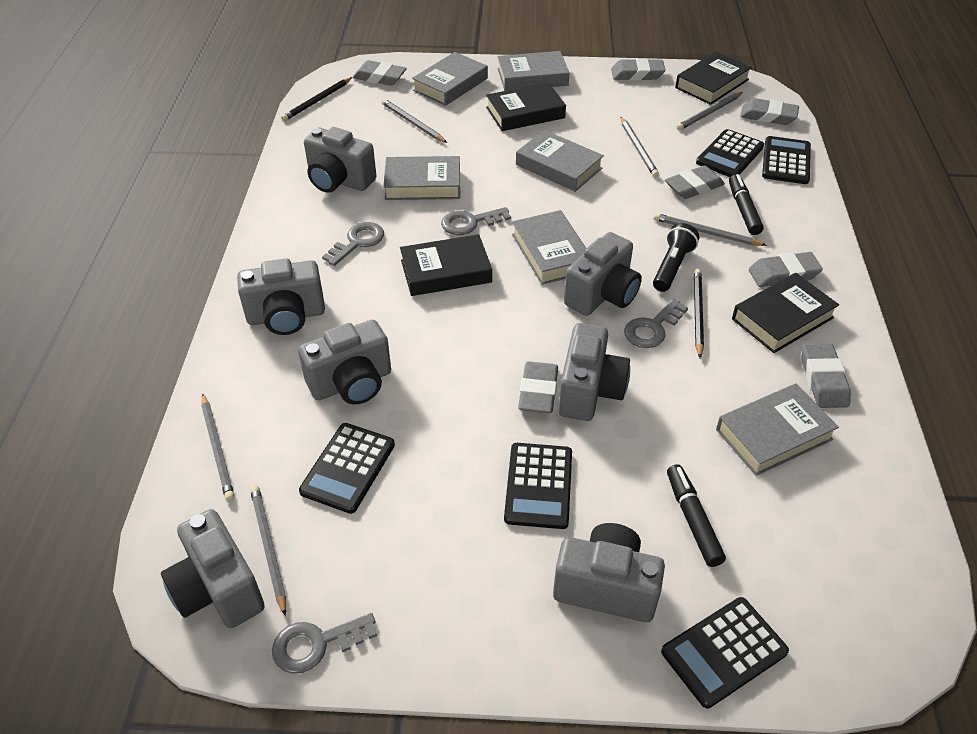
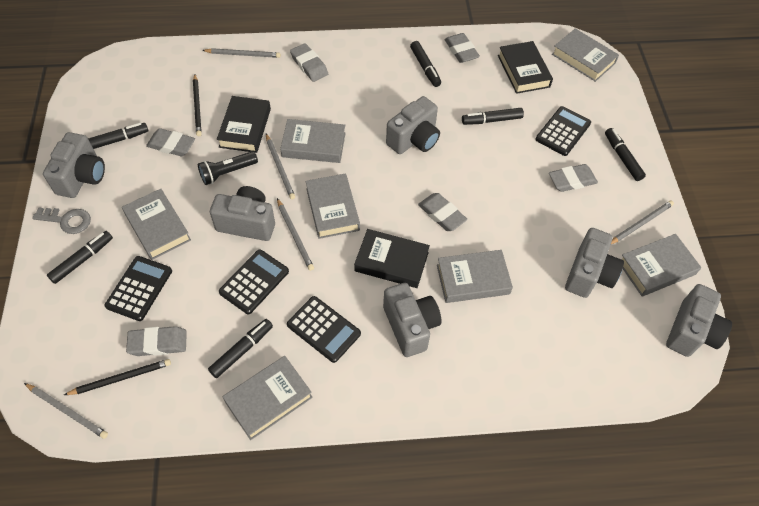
black book: [400,234,492,296] [486,82,566,131] [675,52,752,105] [732,273,839,353] = 4 -> [217,96,271,153] [354,229,430,288] [498,41,553,94] = 3
black calculator: [299,423,395,514] [504,443,572,529] [661,597,789,709] [696,129,764,177] [762,136,811,184] = 5 -> [105,256,172,321] [219,249,289,314] [287,296,361,363] [536,106,591,156] = 4
black marker: [667,464,726,567] [729,174,764,235] = 2 -> [47,231,113,284] [88,123,148,149] [208,319,273,378] [410,41,441,87] [462,108,524,125] [605,128,646,181] = 6
grey book: [383,156,460,200] [412,52,488,106] [497,51,569,91] [512,210,586,285] [516,130,604,192] [716,383,839,476] = 6 -> [122,189,191,260] [223,356,313,440] [280,119,346,163] [306,173,360,239] [437,250,513,303] [552,28,619,82] [622,234,701,296] = 7
grey camera: [161,509,265,628] [237,259,325,335] [298,320,391,405] [304,127,376,193] [553,523,665,622] [558,323,630,421] [564,232,642,316] = 7 -> [43,132,105,198] [210,186,275,241] [383,283,441,357] [386,96,440,154] [565,228,624,298] [666,284,732,357] = 6
grey eraser: [353,60,407,86] [518,361,558,413] [611,58,665,80] [665,165,725,199] [740,98,799,125] [749,252,823,287] [801,344,851,408] = 7 -> [126,326,187,356] [146,128,195,157] [290,43,328,82] [418,193,467,231] [444,33,480,63] [549,164,598,192] = 6
grey key: [272,613,377,674] [322,222,384,266] [441,207,511,235] [624,299,688,348] = 4 -> [32,207,91,234] = 1
grey pencil: [201,393,235,501] [250,485,286,616] [382,99,447,143] [621,117,659,177] [654,213,767,246] [677,92,743,130] = 6 -> [24,383,108,439] [202,48,281,58] [266,134,295,200] [277,198,314,271] [611,201,674,244] = 5

